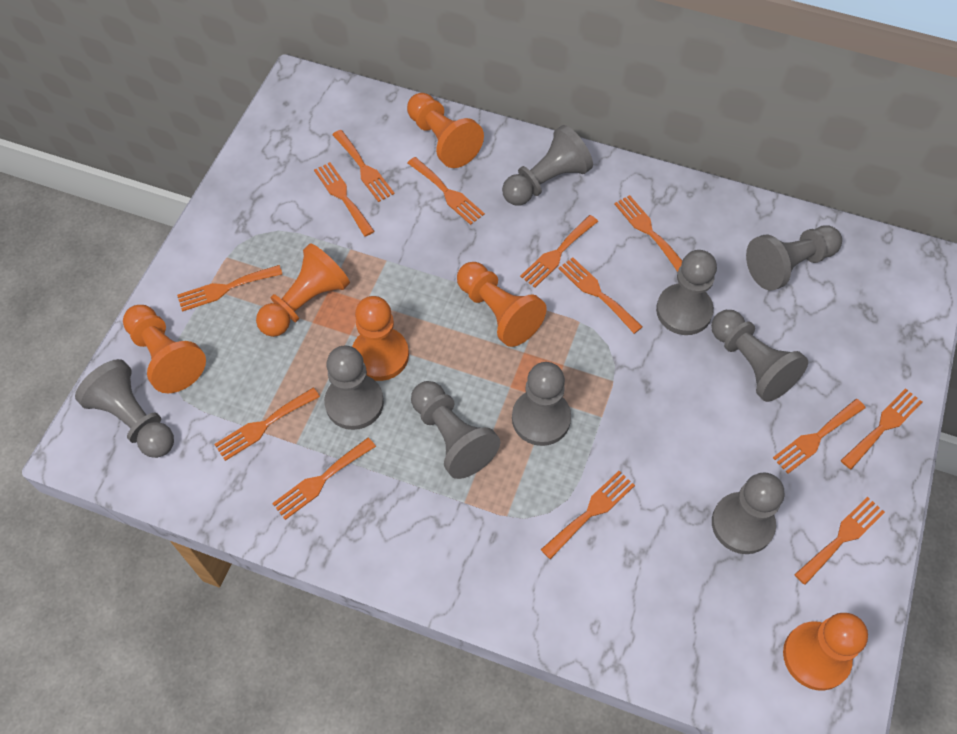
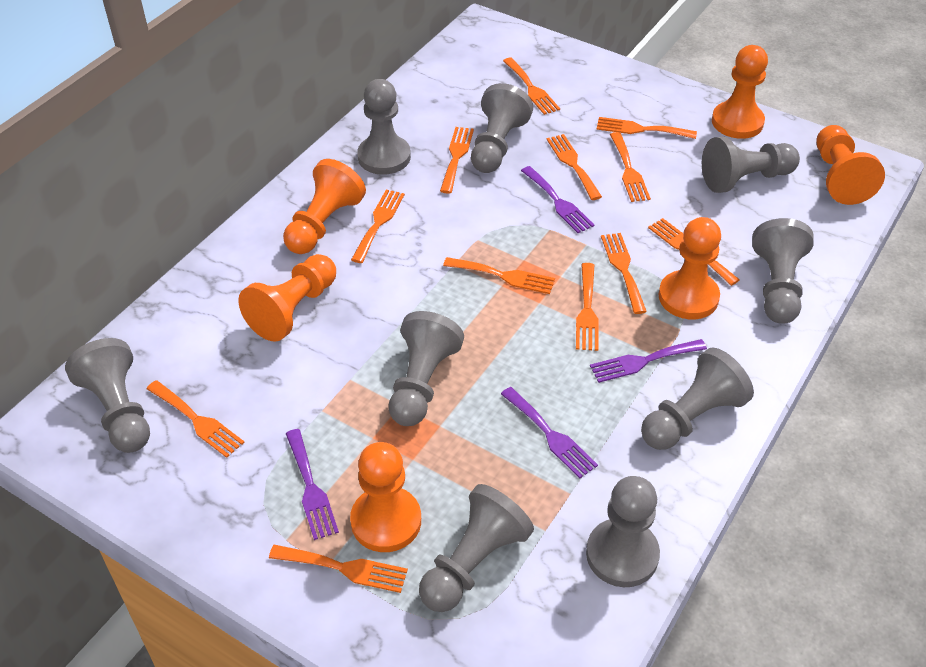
orange fork: [177,265,282,312] [214,388,320,461] [272,438,376,520] [314,162,375,237] [332,130,395,202] [408,157,485,225] [520,215,598,288] [541,471,635,559] [558,257,643,334] [614,195,682,272] [773,399,865,474] [794,497,885,585] [841,388,922,469] = 13 -> [147,380,245,458] [269,545,408,593] [351,189,405,263] [440,127,474,194] [443,257,555,294] [503,58,560,115] [547,134,602,200] [576,263,599,351] [596,117,697,139] [601,233,647,314] [610,132,651,202] [648,218,740,286] = 12
purple fork: none = 0 -> [285,429,339,540] [501,387,598,478] [521,166,594,233] [590,339,707,383] = 4

